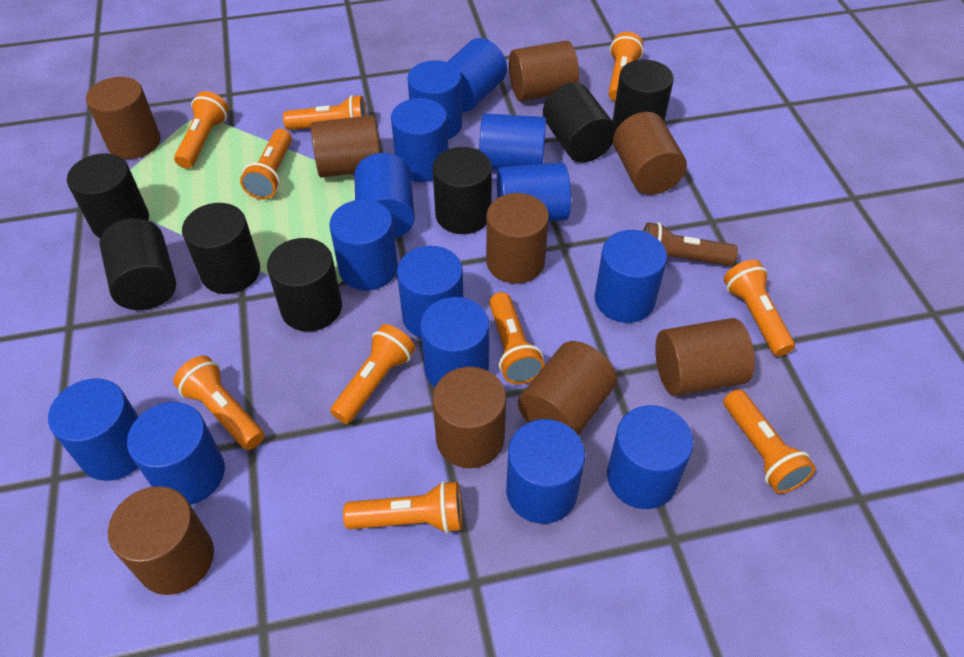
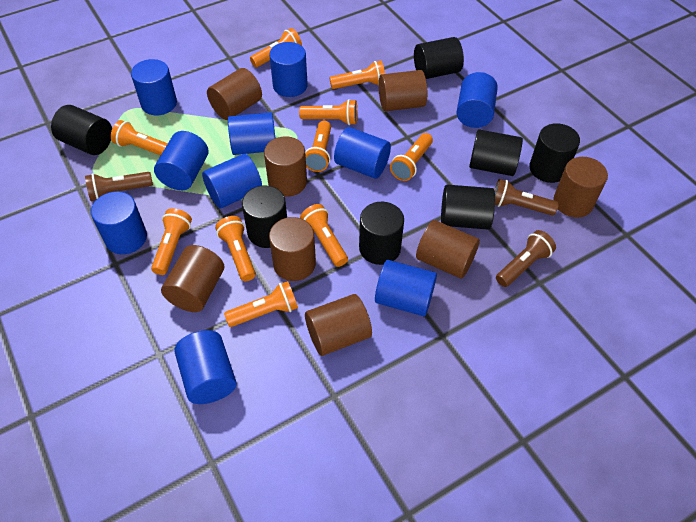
blue cylinder: [48,378,139,481] [127,402,225,505] [329,200,398,291] [354,153,415,238] [391,98,448,182] [397,246,463,338] [407,60,462,139] [420,297,489,387] [447,38,507,112] [479,113,546,170] [497,162,571,221] [506,419,585,524] [595,230,667,323] [607,405,694,509] = 14 -> [91,191,147,254] [131,59,177,115] [154,131,209,190] [174,330,237,404] [202,154,262,209] [228,112,275,155] [269,42,308,97] [334,127,391,179] [375,260,437,316] [456,72,498,128] = 10
brown cylinder: [86,77,160,159] [108,486,214,595] [311,115,380,178] [433,367,506,468] [486,193,549,284] [509,40,579,101] [518,341,617,435] [613,112,687,195] [655,318,755,396] = 9 -> [161,245,224,312] [207,68,262,120] [264,137,307,197] [269,217,316,281] [305,294,372,356] [379,70,427,111] [416,220,480,279] [553,157,608,218] = 8
brown flashlight: [643,222,738,266] = 1 -> [85,172,153,201] [494,179,559,215] [496,230,556,287] = 3

